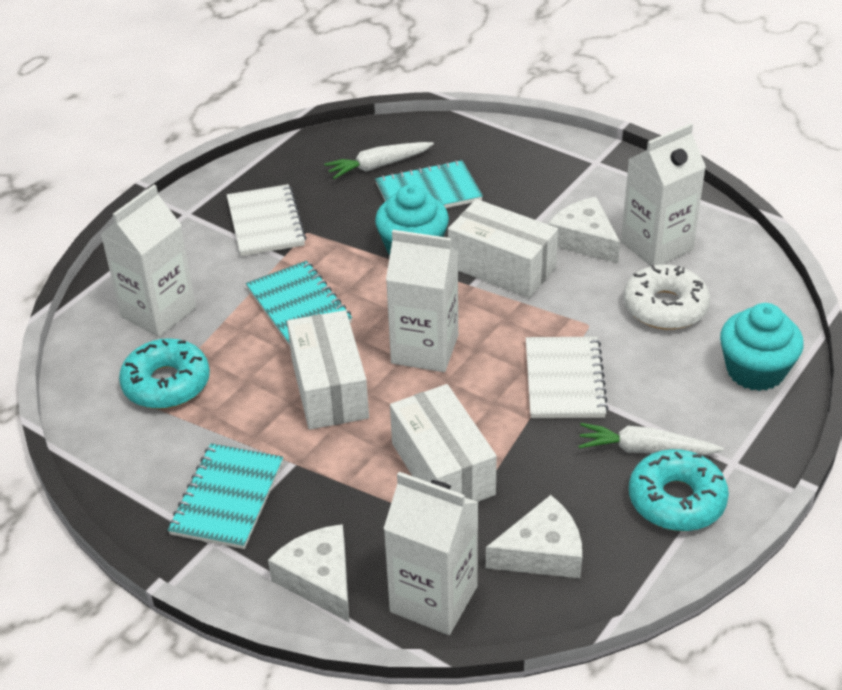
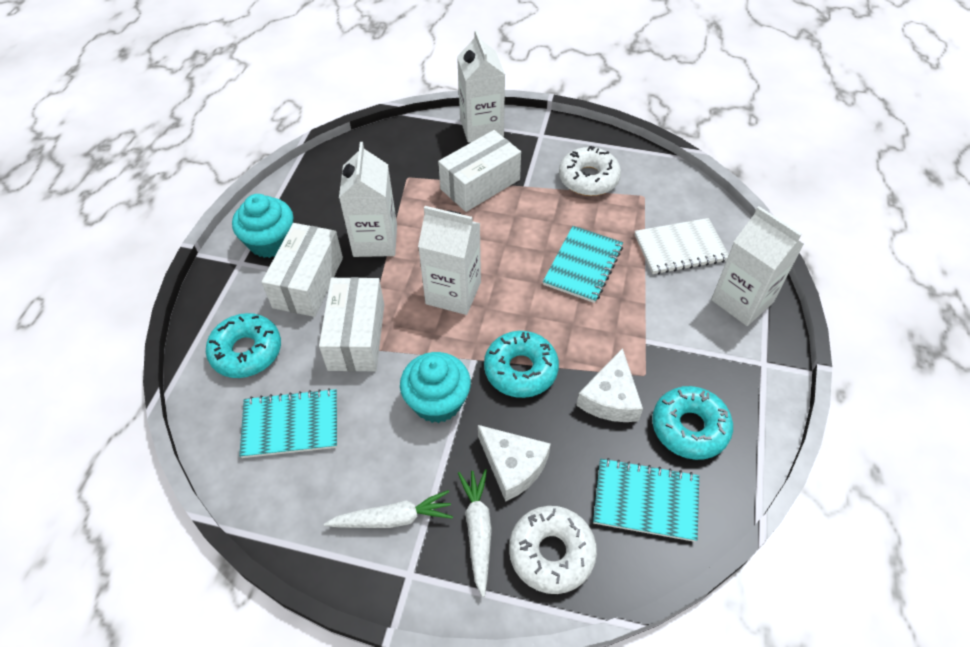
turquoise donut: [119,338,210,409] [629,449,729,531] = 2 -> [206,313,281,378] [484,331,559,398] [652,386,733,460] = 3
white cheese: [268,524,349,622] [486,495,582,578] [548,197,620,263] = 3 -> [478,425,551,502] [576,348,643,422] = 2
white donut: [623,264,710,330] = 1 -> [509,506,597,594] [559,146,621,196] = 2
white notebook: [227,184,306,256] [526,337,609,418] = 2 -> [635,218,729,274] = 1

